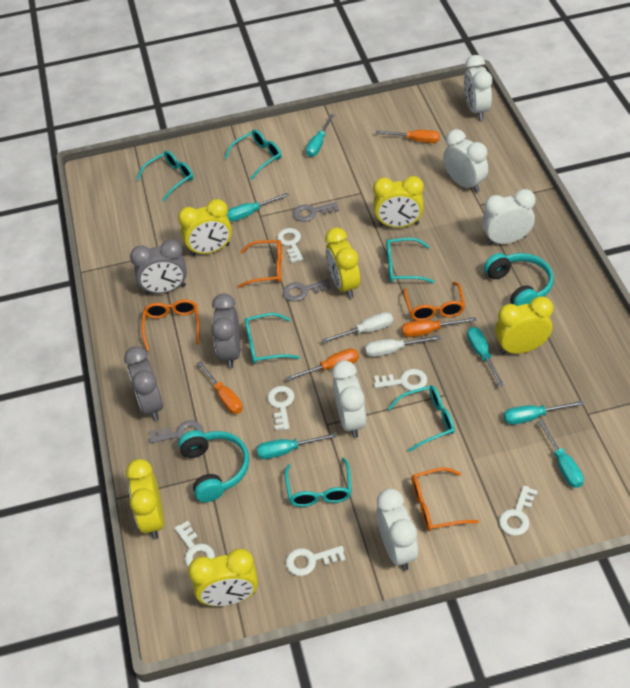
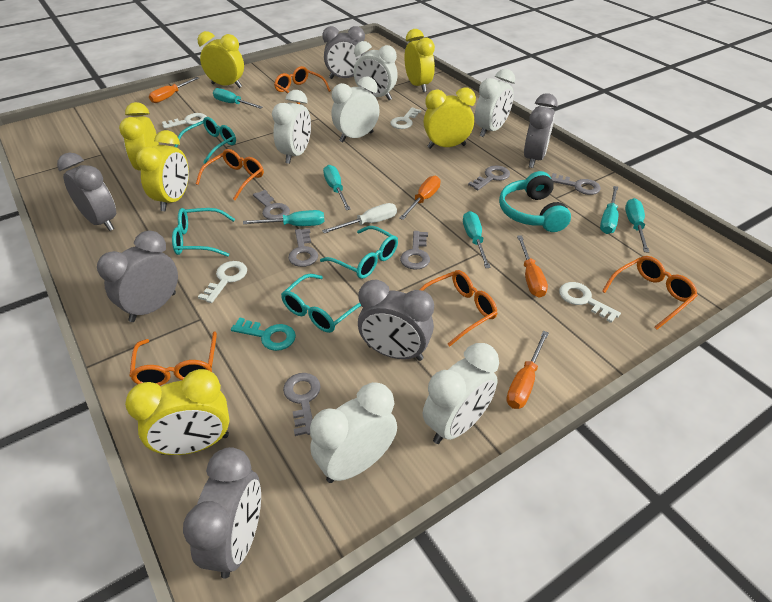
grey clock: [124,346,163,421] [130,239,187,294] [211,293,241,368] = 3 -> [57,153,116,231] [97,230,178,322] [183,447,261,578] [322,26,365,79] [358,280,434,361] [524,93,558,168] = 6
grey key: [149,420,203,443] [283,279,332,302] [293,202,339,222] = 3 -> [253,190,290,219] [283,373,321,436] [288,228,318,267] [400,231,430,270] [468,165,510,190] [551,173,601,195] = 6
orange glasses: [142,299,200,351] [238,240,282,288] [403,282,465,321] [412,467,479,531] = 4 -> [129,332,217,386] [196,149,264,200] [274,66,331,104] [419,270,497,346] [602,256,698,330] = 5
turquoise glasses: [136,150,194,202] [224,130,281,180] [244,313,300,364] [285,458,352,507] [386,238,434,283] [388,385,455,452] = 6 -> [172,208,235,257] [174,117,236,163] [281,274,361,333] [320,226,398,279] = 4
turquoise headphones: [178,430,249,502] [484,253,554,306] = 2 -> [499,171,571,232] = 1
turquoise key: none = 0 -> [231,317,296,351] = 1
white clock: [332,360,366,438] [377,489,419,571] [443,129,488,193] [464,55,492,120] [482,189,535,245] = 5 -> [272,90,311,164] [310,382,397,483] [331,76,380,143] [354,41,398,100] [423,343,499,444] [475,69,515,137] = 6
white key: [175,521,215,567] [267,386,294,430] [277,228,303,263] [286,546,346,576] [374,369,427,391] [499,485,538,536] = 6 -> [162,113,207,129] [198,261,247,303] [390,108,421,129] [559,282,621,323] = 4
white screwdriver: [322,312,393,343] [365,335,441,357] = 2 -> [322,203,397,233] = 1

